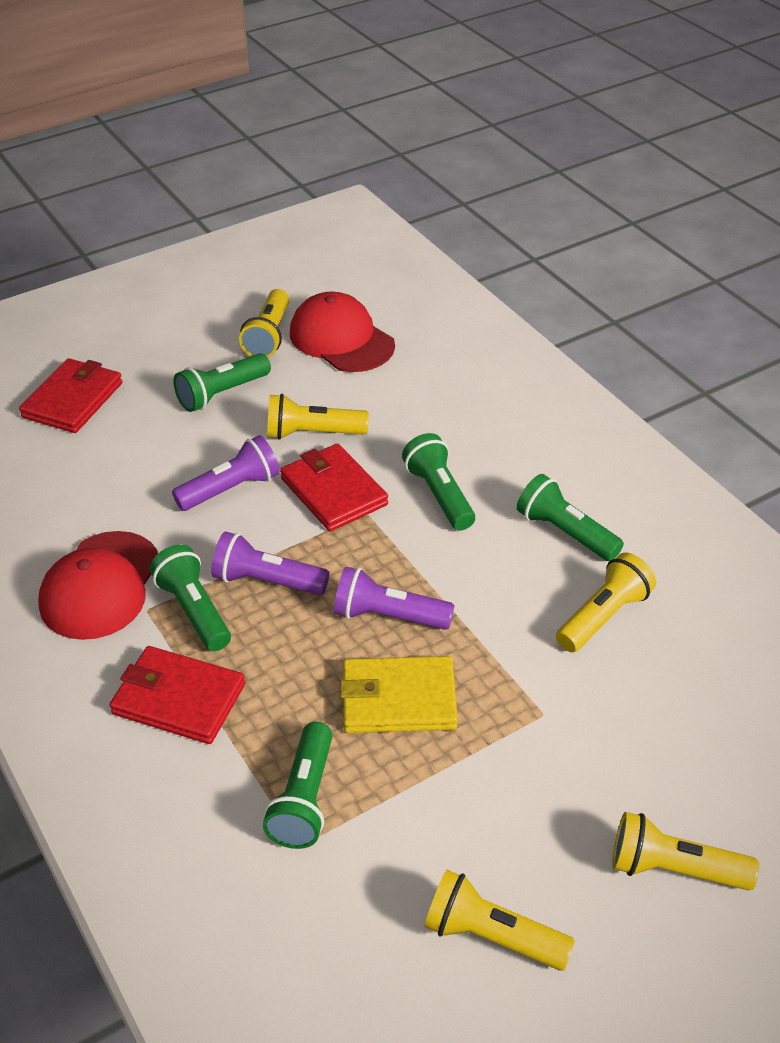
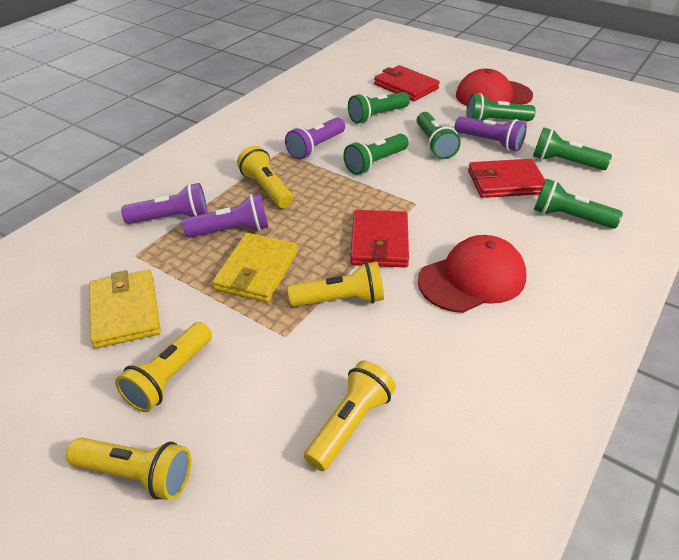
green flashlight: [149,544,231,651] [173,353,271,412] [263,722,332,849] [402,433,475,531] [517,474,624,561] = 5 -> [343,134,409,175] [348,92,410,124] [417,112,461,159] [466,93,536,121] [533,128,612,170] [534,178,623,229] = 6
purple flashlight: [172,435,280,511] [211,532,329,595] [334,566,455,630] = 3 -> [121,183,208,224] [182,194,268,238] [285,117,345,160] [455,116,527,151] = 4
yellow wallet: [340,656,458,733] = 1 -> [89,270,161,349] [212,233,298,303] = 2

